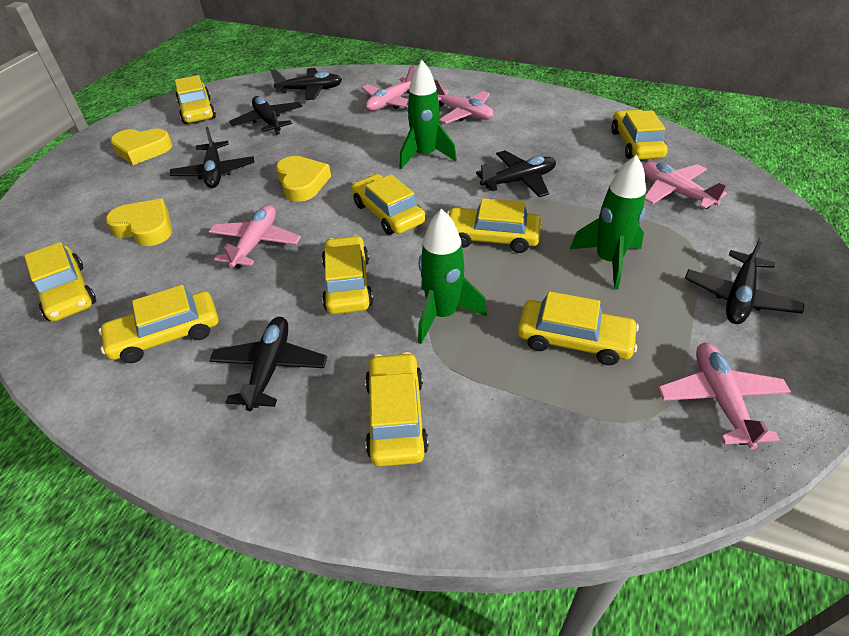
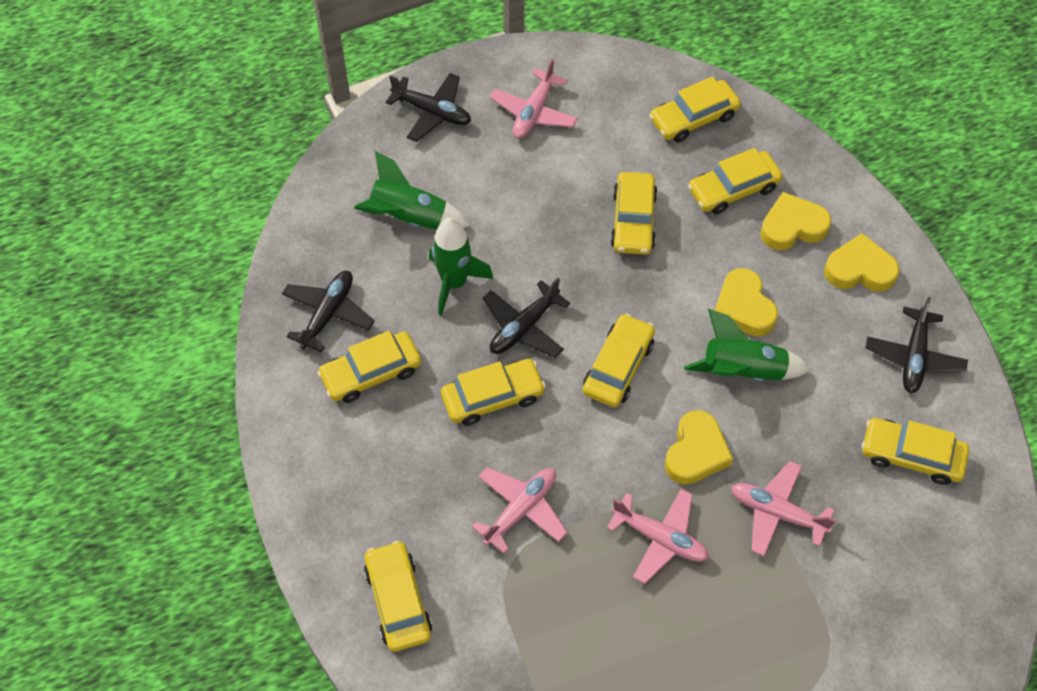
black plane: [170,127,254,188] [209,317,327,411] [229,96,302,135] [270,68,342,100] [476,150,556,197] [685,237,805,324] = 6 -> [282,271,375,352] [386,73,471,142] [483,278,570,358] [865,297,968,393] = 4
pink plane: [209,205,301,269] [361,66,414,111] [434,79,493,124] [643,162,727,209] [658,343,791,450] = 5 -> [472,467,568,554] [490,59,578,139] [607,489,709,584] [731,461,836,556] = 4
yellow car: [24,242,96,321] [99,285,218,363] [175,75,216,124] [322,235,373,314] [351,174,425,235] [365,352,429,467] [447,198,541,253] [518,291,639,365] [611,110,668,160] = 9 -> [317,331,421,403] [364,541,432,652] [441,359,546,426] [583,313,655,407] [610,172,658,255] [649,76,741,142] [688,148,783,214] [862,418,969,485] = 8
yellow heart: [106,199,172,246] [110,129,173,165] [276,156,331,202] = 3 -> [665,410,733,485] [715,268,778,336] [760,192,831,250] [824,233,899,292] = 4

